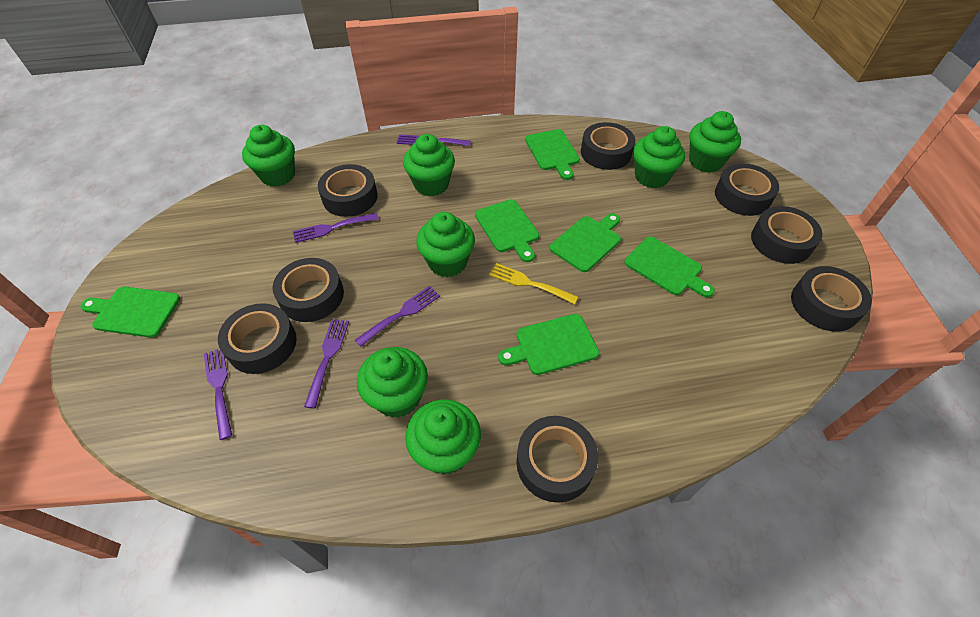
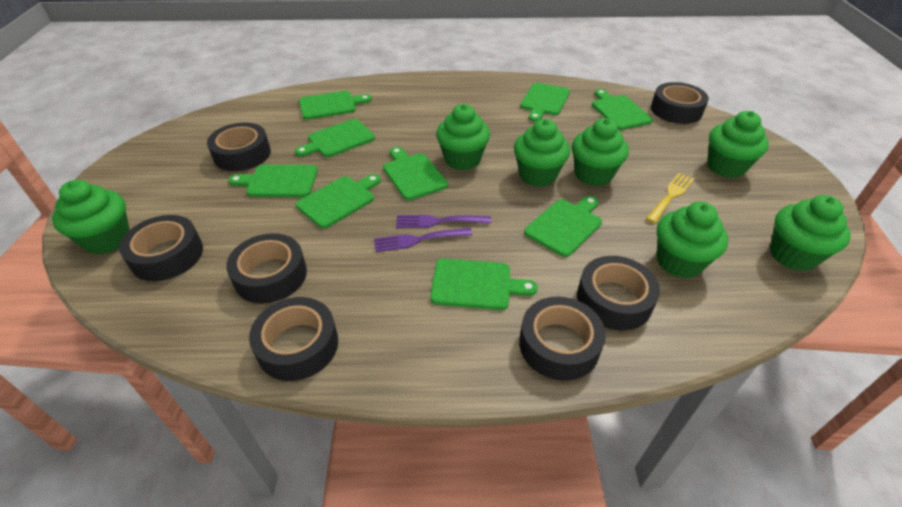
black tape: [218,303,297,374] [272,258,344,322] [318,164,377,217] [516,416,598,503] [581,122,635,170] [715,163,779,216] [751,206,822,264] [791,266,872,331] = 8 -> [119,215,203,281] [207,123,271,171] [226,233,307,304] [249,297,338,381] [519,297,606,381] [577,256,660,331] [651,82,709,124] = 7
green cutting board: [80,287,180,338] [475,199,539,262] [498,314,599,375] [525,129,580,180] [550,213,621,272] [624,237,715,297] = 6 -> [228,165,318,197] [295,119,375,157] [296,174,381,228] [299,91,372,120] [383,147,448,200] [430,259,538,310] [520,83,570,122] [524,196,602,257] [592,89,653,130] = 9
purple fork: [204,349,233,440] [293,213,379,243] [304,319,349,409] [355,286,440,347] [397,134,471,146] = 5 -> [374,228,472,252] [396,215,491,228] = 2

